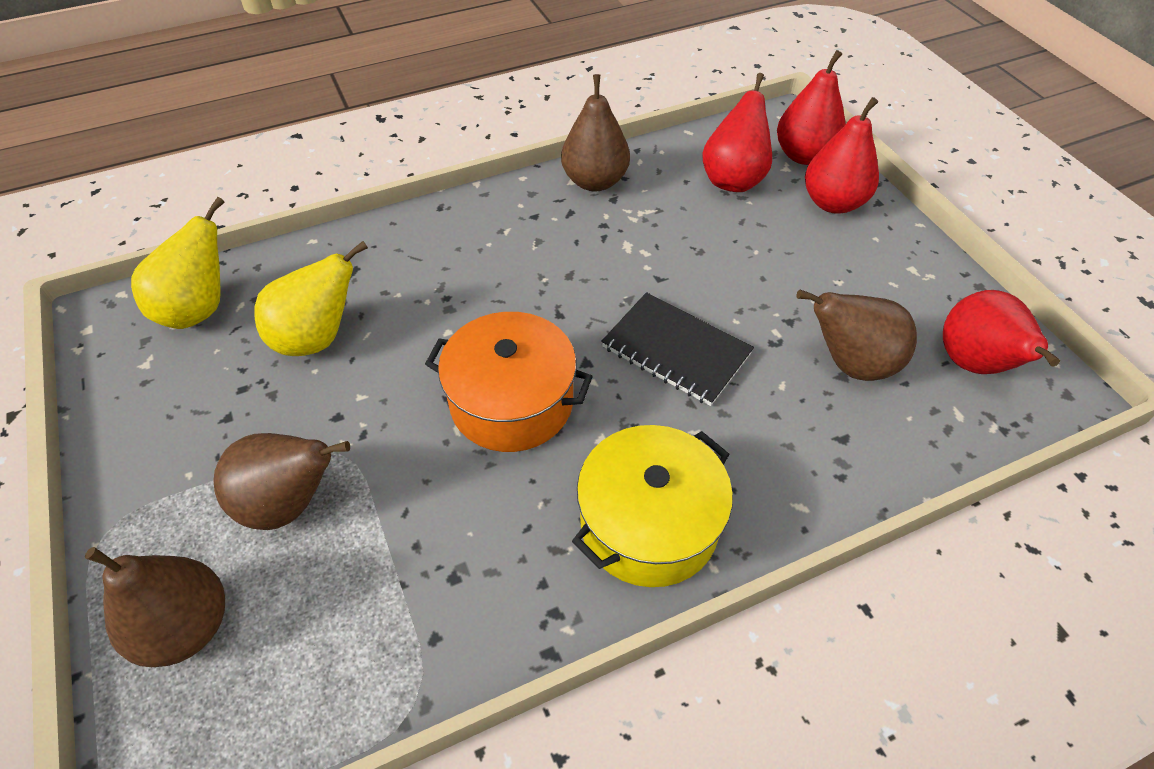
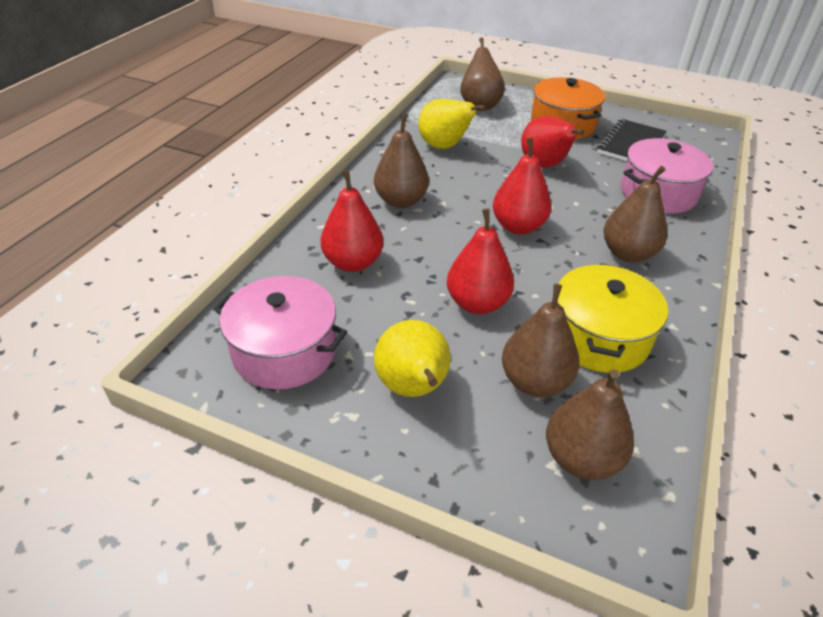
brown pear: [85,547,225,667] [213,433,350,530] [561,74,630,191] [797,290,917,381] = 4 -> [374,114,429,208] [460,37,505,111] [502,284,580,397] [546,369,634,480] [604,166,667,262] = 5
pink pot: none = 0 -> [214,276,347,389] [621,138,713,214] = 2

